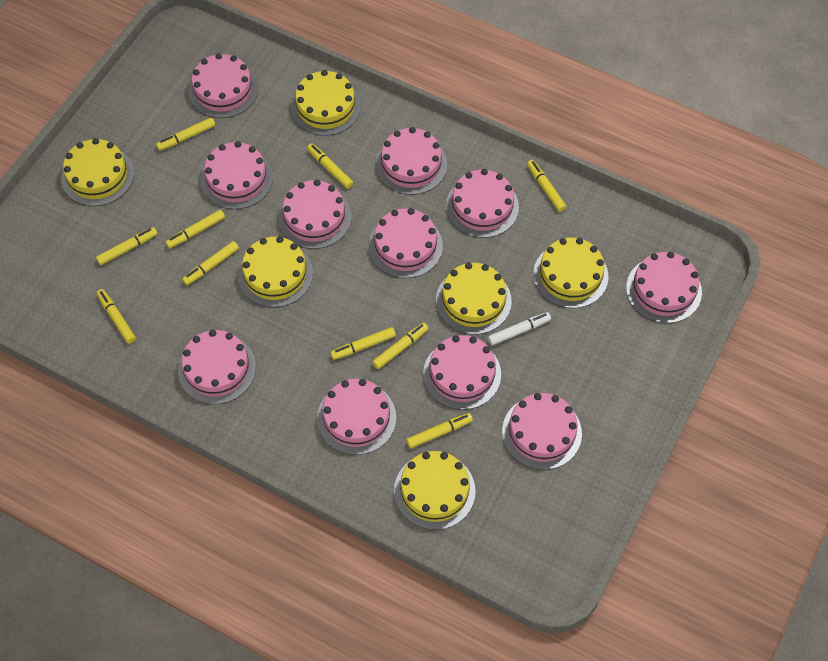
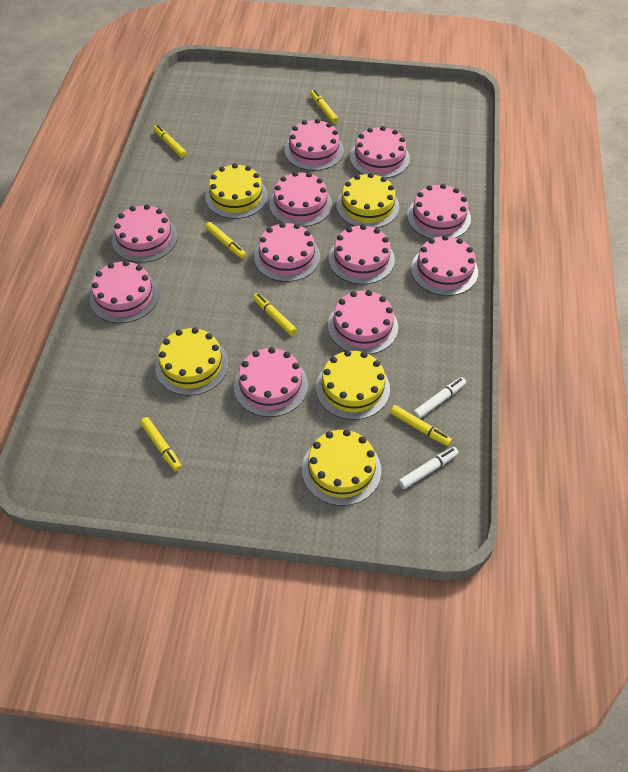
white marker: [488,312,551,345] = 1 -> [398,447,459,489] [413,377,466,419] = 2
yellow cake: [61,138,134,206] [238,236,313,307] [291,70,361,136] [394,451,476,530] [436,263,512,335] [533,238,608,308] = 6 -> [155,327,228,396] [205,163,268,219] [302,429,381,506] [316,350,390,420] [336,173,399,228] = 5
yellow marker: [96,227,157,265] [97,289,136,344] [156,117,215,151] [166,210,225,248] [182,241,239,285] [307,143,353,189] [330,327,396,360] [372,322,429,369] [406,413,473,448] [527,160,566,212] = 10 -> [140,417,182,471] [153,125,187,158] [205,222,246,259] [253,293,297,336] [310,90,339,124] [390,405,452,446] = 6

